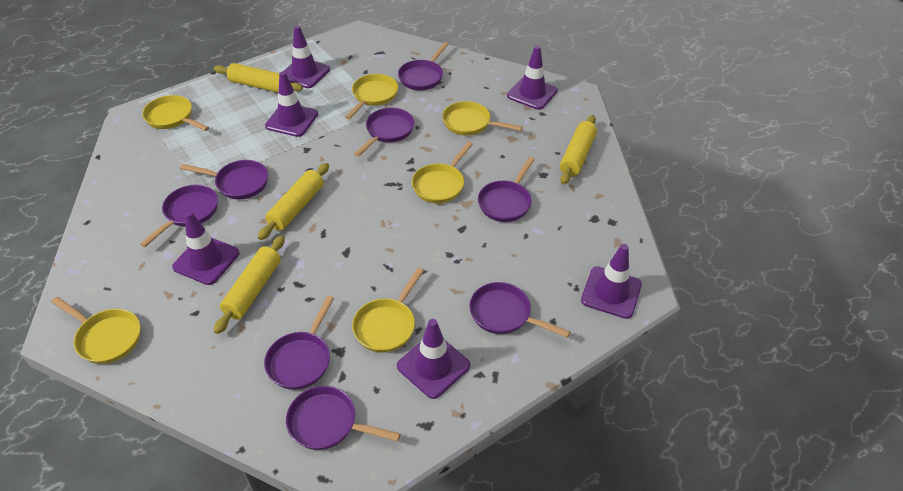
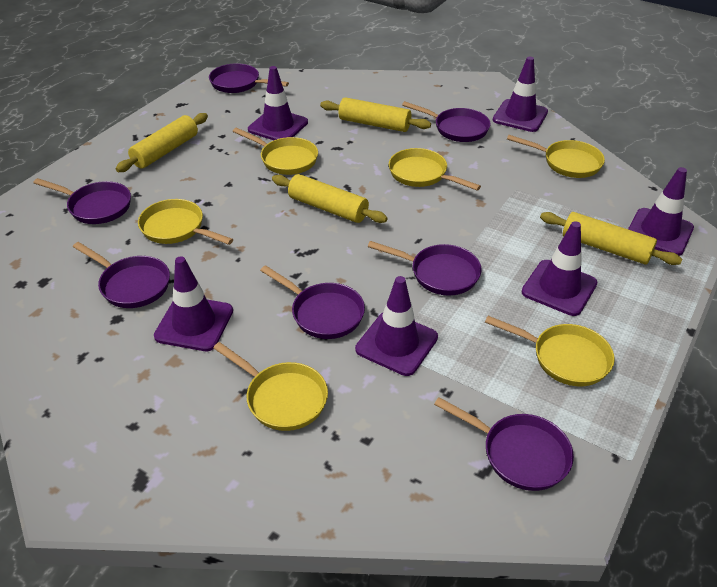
purple pan: [140,185,218,247] [180,160,268,200] [264,296,334,390] [286,386,401,450] [354,108,414,157] [398,42,448,90] [469,282,571,338] [478,157,535,222] = 8 -> [33,178,131,224] [73,242,170,308] [209,63,289,93] [260,265,365,339] [368,241,481,295] [402,101,490,142] [434,397,574,491] = 7

